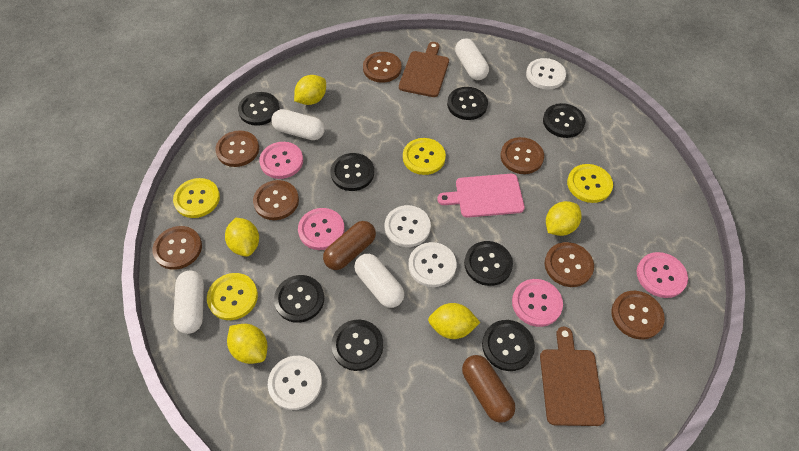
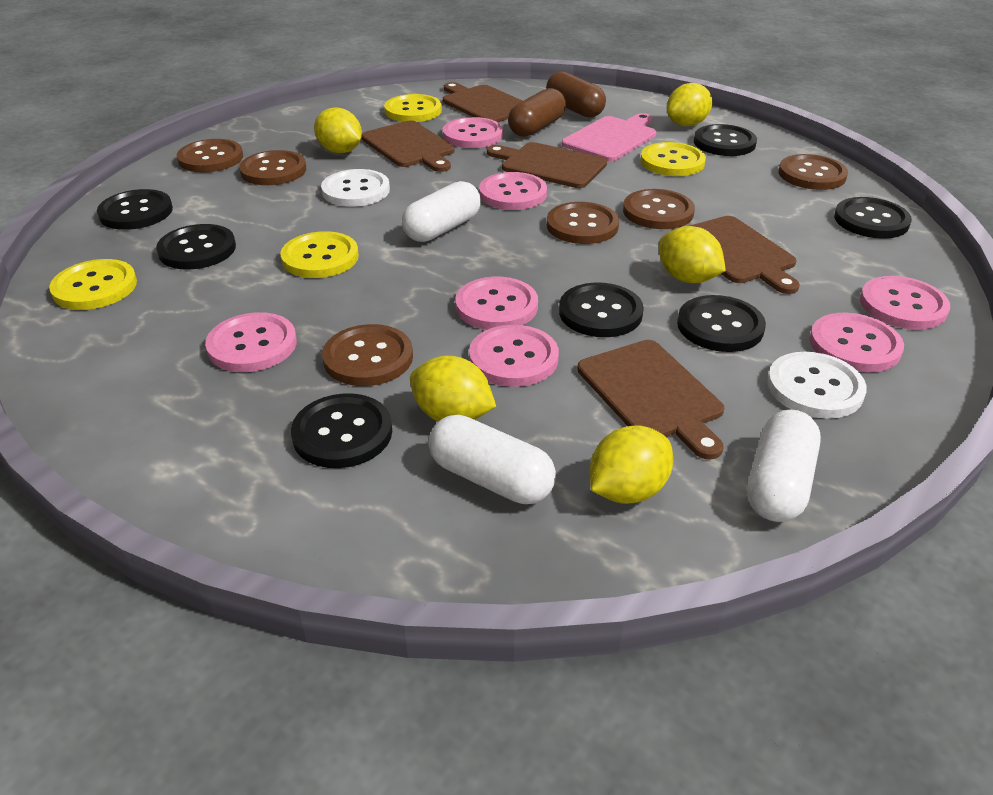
black button: [238,92,280,126] [274,275,324,323] [331,153,374,191] [332,320,383,371] [447,87,488,120] [464,241,513,286] [482,320,535,371] [543,103,586,138] = 8 -> [97,189,173,230] [156,224,236,269] [291,393,392,468] [559,283,644,337] [677,295,766,352] [694,124,757,156] [834,197,912,239] = 7
brown button: [153,226,202,270] [215,130,259,167] [253,180,299,220] [363,52,402,83] [501,137,544,174] [545,242,594,287] [611,291,665,340] = 7 -> [177,139,243,172] [239,150,306,185] [322,324,413,386] [547,202,619,244] [623,189,695,229] [779,154,848,190] = 6
brown cutting board: [399,42,449,97] [540,326,605,426] = 2 -> [361,121,455,172] [443,82,522,122] [487,142,607,188] [577,340,724,460] [690,216,800,294] = 5
pink button: [259,142,303,179] [298,208,345,250] [512,279,563,327] [637,252,688,298] = 4 -> [205,312,297,372] [443,117,503,148] [455,277,538,330] [469,325,559,387] [479,172,547,210] [810,313,904,372] [860,276,950,330] = 7
white button: [268,356,322,410] [385,205,431,247] [408,242,457,287] [526,58,566,90] = 4 -> [321,169,390,207] [767,352,867,419] = 2
white capsule: [173,271,204,334] [272,109,325,140] [354,254,404,308] [455,38,489,80] = 4 -> [402,181,481,242] [428,415,556,504] [747,410,821,522] = 3

